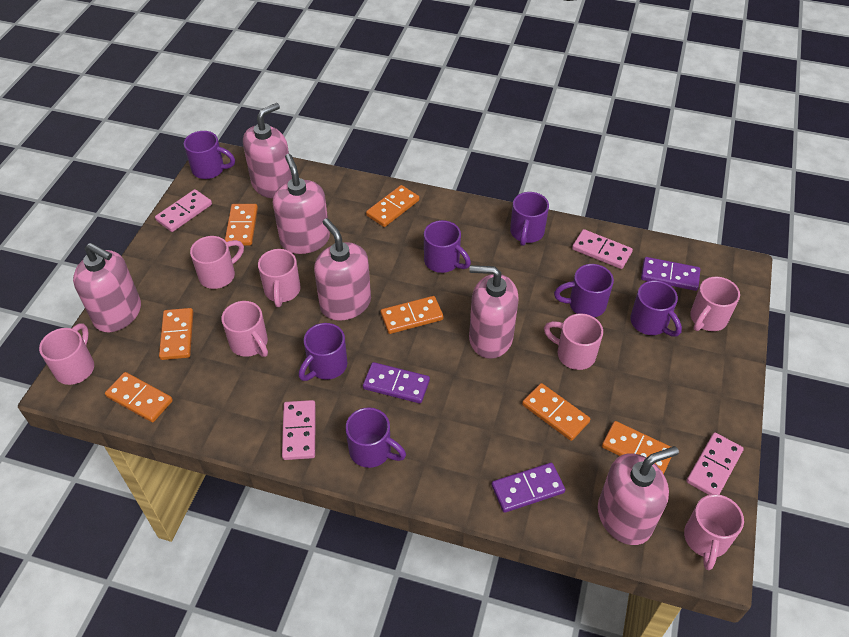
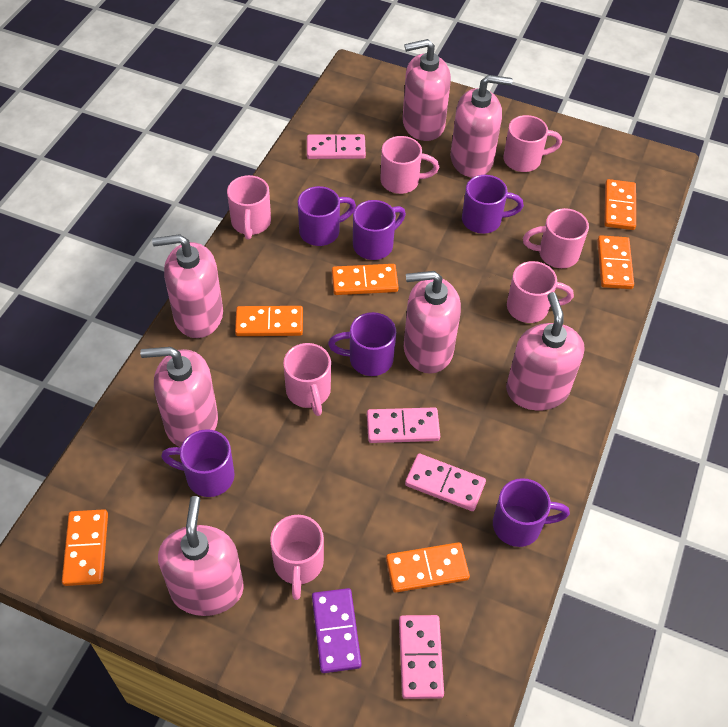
orange domino: [105,372,173,422] [159,308,193,360] [225,204,258,245] [366,185,419,227] [380,296,444,334] [522,383,590,441] [602,421,671,474] = 7 -> [62,509,108,586] [235,306,303,336] [332,264,399,295] [386,542,470,593] [597,235,634,289] [604,179,636,230] = 6
pink soap dispenser: [73,243,141,332] [243,103,292,199] [273,154,330,254] [314,218,371,321] [469,265,518,359] [598,446,679,545] = 6 -> [140,347,218,447] [152,234,223,338] [158,496,244,616] [402,39,451,141] [404,271,461,374] [451,75,512,177] [506,292,585,410] = 7
purple domino: [363,362,430,403] [491,463,565,513] [641,257,700,291] = 3 -> [312,588,362,673] = 1
purple mug: [184,131,235,179] [298,323,347,381] [345,407,406,468] [424,220,471,273] [510,192,549,246] [554,264,614,317] [630,280,682,337] = 7 -> [161,429,235,497] [298,186,356,246] [328,312,396,376] [353,200,406,260] [462,175,524,234] [493,478,570,547] = 6

